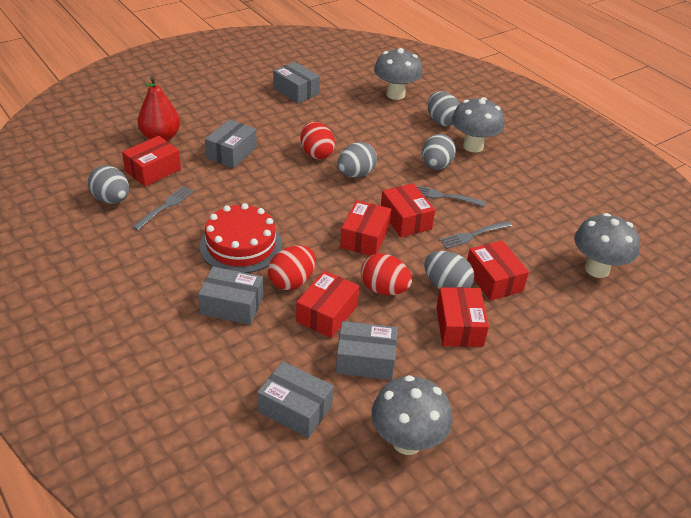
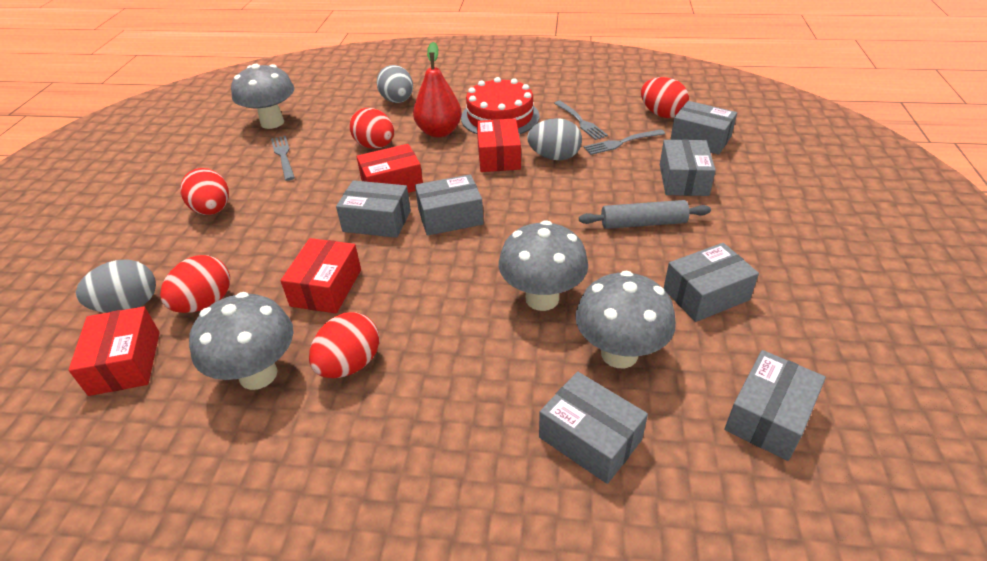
grey box: [198,267,263,325] [205,119,257,168] [257,361,334,438] [273,62,320,104] [336,321,398,380] = 5 -> [336,180,411,238] [415,174,484,236] [539,371,648,484] [660,139,716,196] [663,243,759,322] [670,101,737,155] [724,350,826,461] = 7
grey egg: [88,165,129,204] [338,142,377,178] [422,134,456,170] [424,251,474,290] [428,91,460,126] = 5 -> [76,260,156,313] [377,65,413,103] [527,118,582,160] = 3
grey rolling pin: none = 0 -> [579,200,711,229] = 1
red box: [122,136,181,186] [296,271,359,338] [340,200,391,256] [381,183,435,237] [436,287,489,347] [467,240,529,301] = 6 -> [69,306,160,396] [280,238,361,313] [357,144,423,193] [477,118,521,172] = 4
red egg: [268,245,316,290] [301,122,335,160] [361,253,412,295] = 3 -> [160,255,230,313] [180,168,229,215] [309,312,379,378] [349,108,394,149] [641,77,689,118] = 5

